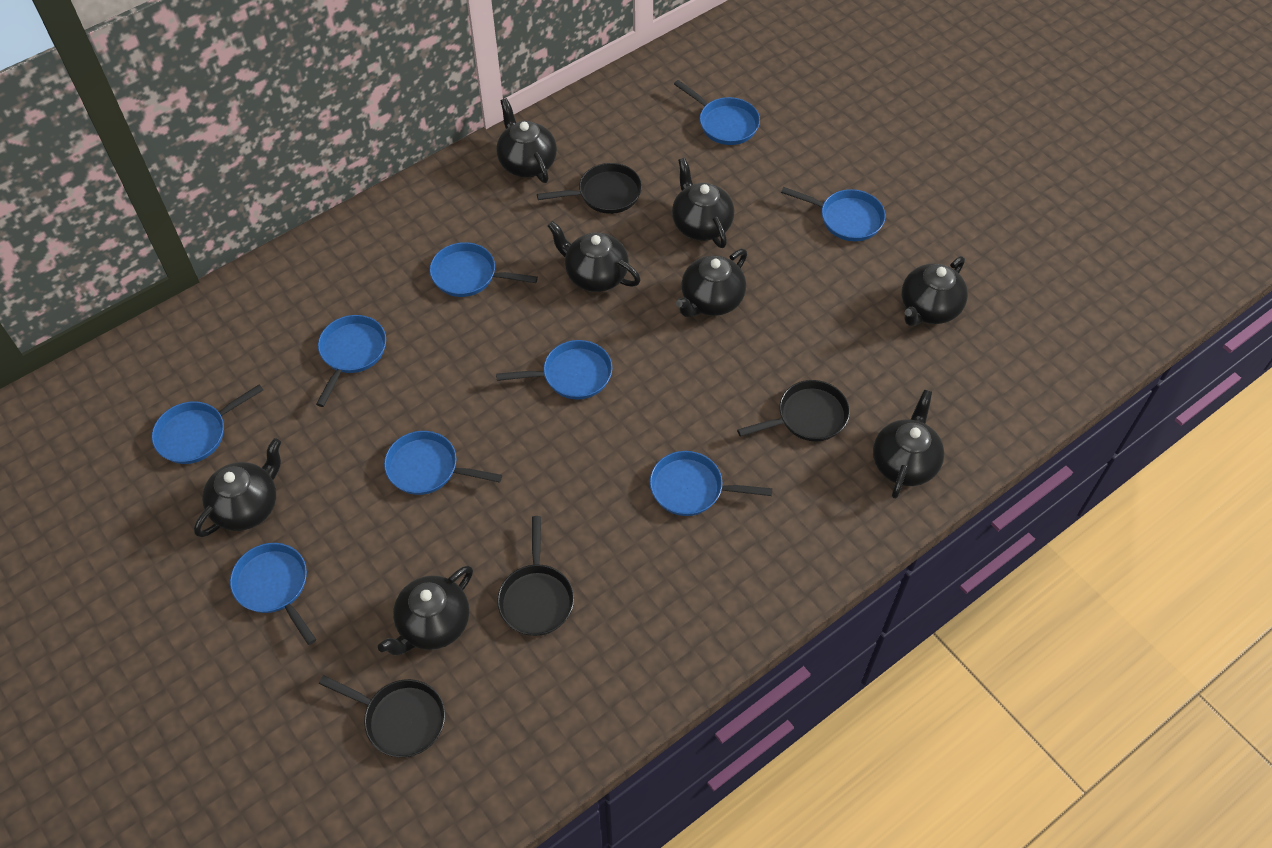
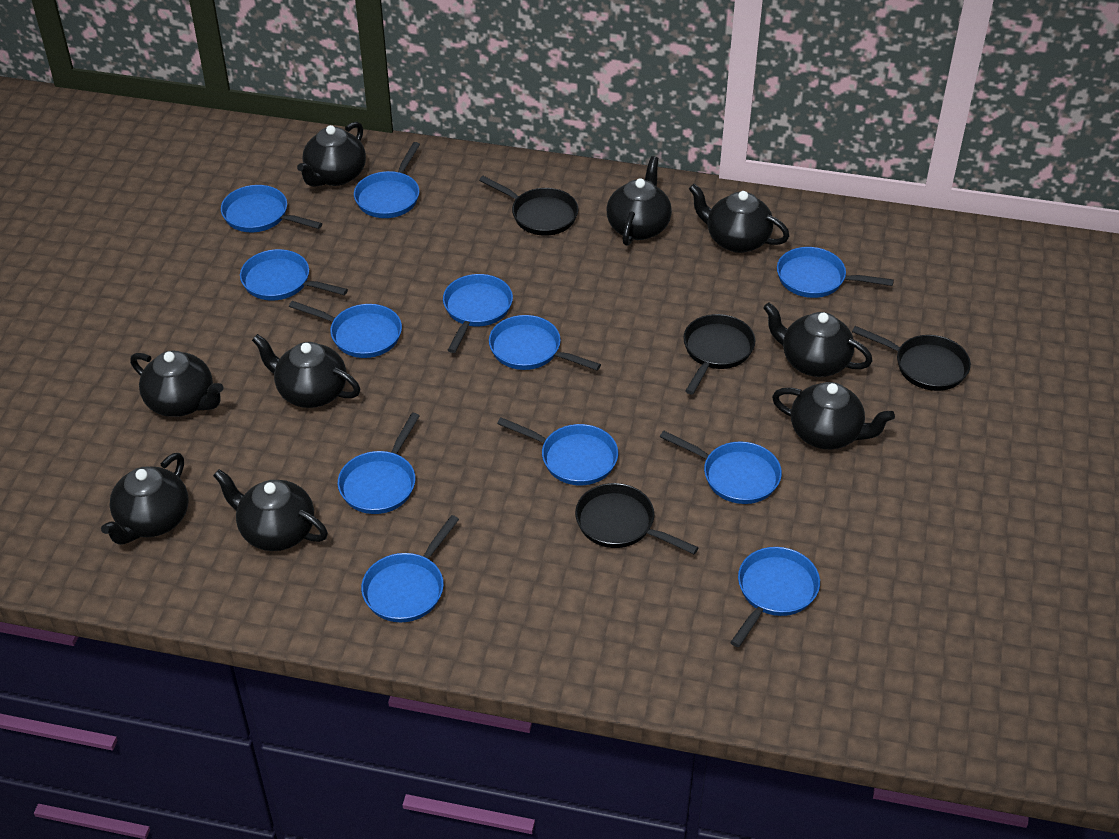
black teapot: [194,438,281,537] [378,566,473,655] [496,98,557,183] [547,221,641,292] [672,158,734,248] [676,249,747,317] [873,389,944,499] [902,256,968,326] = 8 -> [101,453,188,545] [130,351,224,417] [213,469,328,551] [252,334,360,408] [297,122,366,187] [606,156,672,246] [689,184,789,253] [763,303,872,377] [772,382,895,450] = 9
blue pan: [152,384,263,464] [230,543,316,645] [316,315,386,407] [384,431,502,495] [430,242,538,297] [496,340,612,400] [650,451,773,516] [674,80,760,145] [781,187,885,241] = 9 -> [221,185,322,232] [240,249,348,300] [289,301,402,358] [338,413,420,514] [354,142,420,218] [361,515,459,622] [443,274,513,353] [489,315,601,370] [497,417,618,485] [660,431,782,504] [730,547,820,647] [777,247,894,298] = 12

